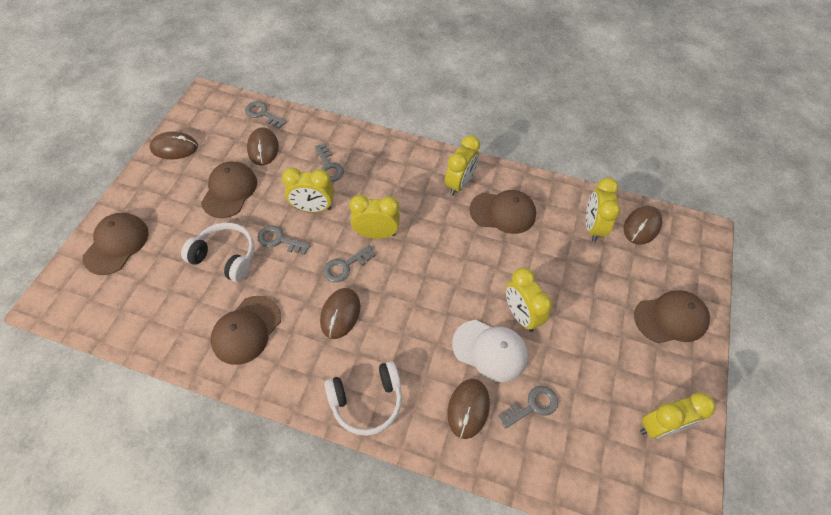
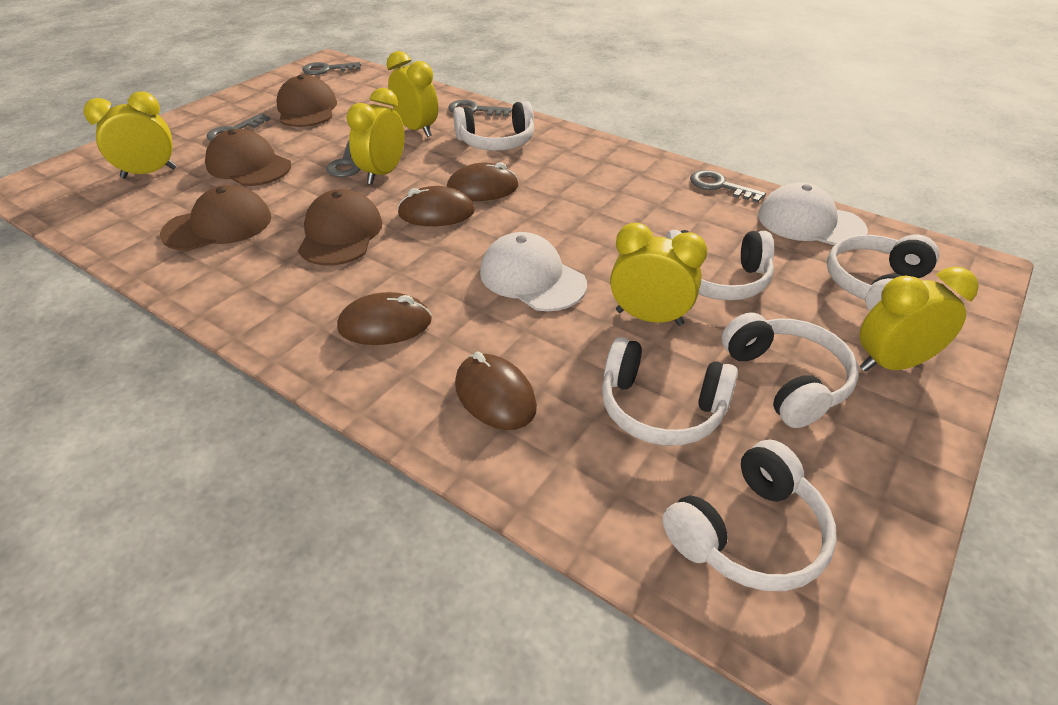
brown cap: [83,213,149,275] [201,161,257,218] [211,296,281,365] [469,190,536,234] [634,290,710,343] = 5 -> [160,185,271,251] [205,129,291,186] [276,75,337,127] [298,189,382,266] = 4
brown mouse: [150,132,198,159] [247,127,279,166] [320,288,360,339] [448,379,490,439] [624,206,662,245] = 5 -> [337,292,432,345] [397,186,475,226] [447,162,519,201] [455,351,537,430] = 4
white cap: [452,320,528,382] = 1 -> [480,232,587,311] [758,182,868,245] = 2
white headphones: [181,223,255,282] [324,361,402,436] = 2 -> [453,101,534,151] [602,337,738,446] [663,440,837,591] [666,230,774,301] [721,312,859,428] [827,235,939,311] = 6
yellow clock: [282,168,334,212] [349,195,400,239] [445,135,480,196] [505,268,552,332] [586,178,620,242] [640,392,716,439] = 6 -> [84,91,177,178] [346,88,405,185] [387,51,438,137] [610,223,707,326] [860,267,979,372] = 5

